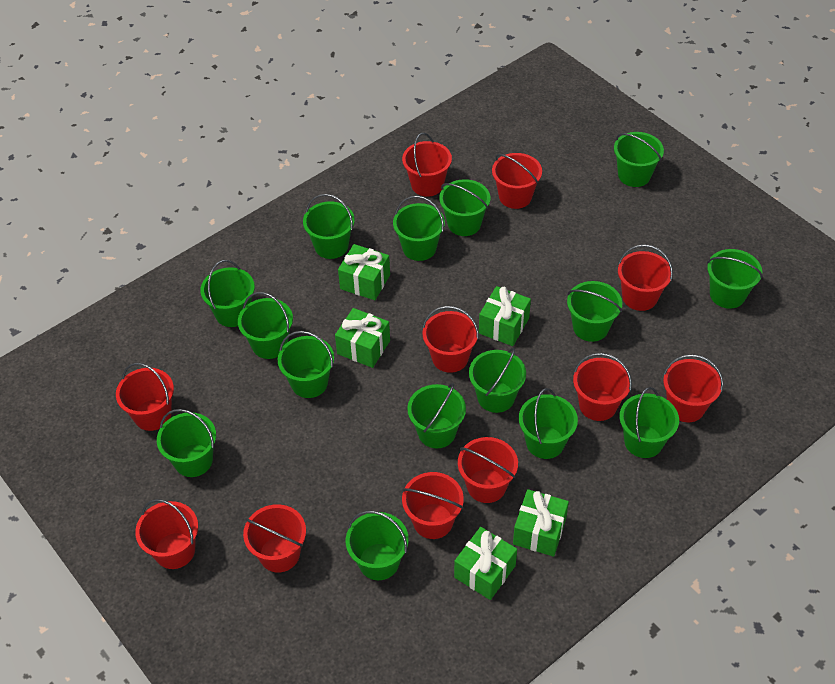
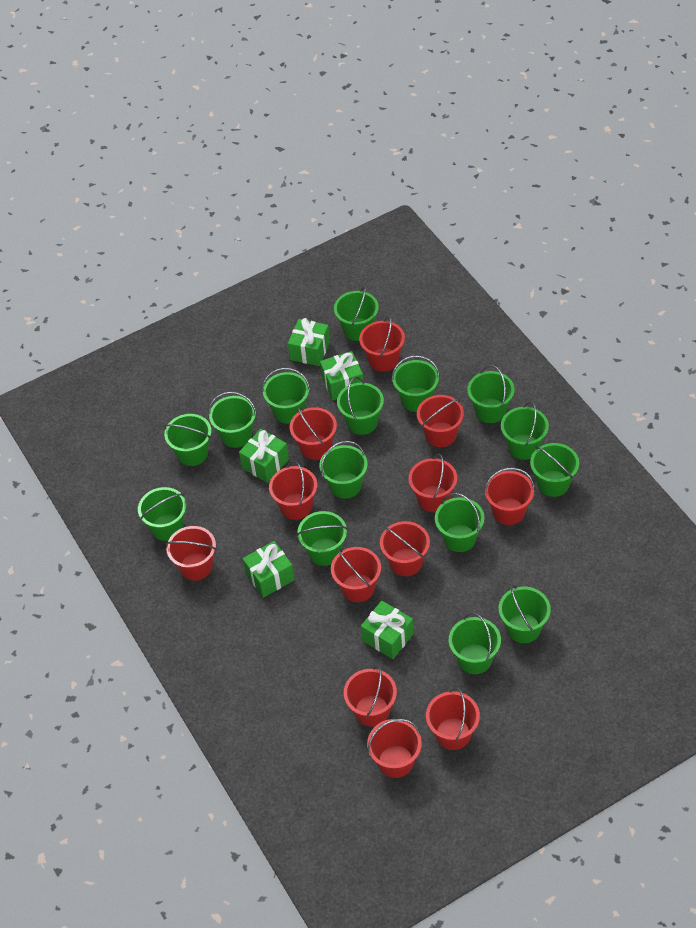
red bucket: [116,363,174,431] [135,499,198,569] [243,504,306,573] [402,133,452,197] [402,472,464,539] [422,306,479,373] [458,437,518,503] [492,153,542,209] [573,353,632,421] [618,244,673,311] [663,354,723,422] = 11 -> [165,526,217,580] [269,461,317,520] [289,406,337,460] [331,547,381,602] [344,666,397,727] [359,315,405,372] [367,719,422,778] [380,521,430,576] [408,454,457,512] [417,395,464,447] [426,687,480,750] [484,468,535,525] = 12

